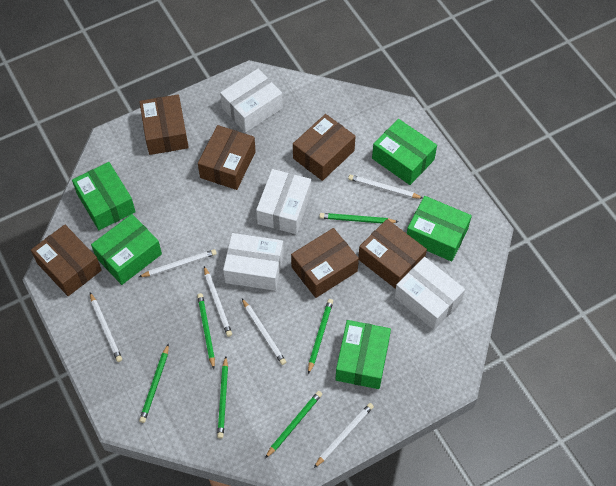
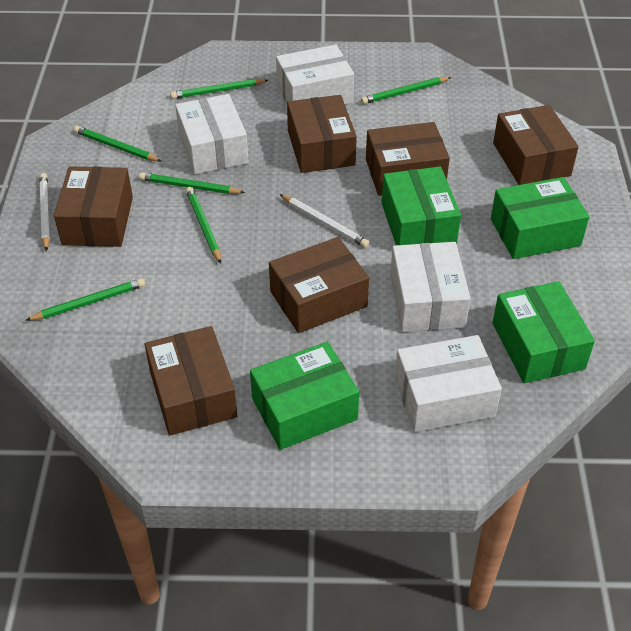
green box: [72,162,136,230] [91,214,162,285] [335,320,391,389] [372,119,437,185] [407,196,472,261] = 5 -> [250,342,359,450] [381,167,461,245] [491,177,589,259] [492,281,595,383] = 4
white pencil: [90,293,122,362] [139,249,217,277] [204,266,232,337] [242,299,286,365] [314,403,374,468] [348,175,423,199] = 6 -> [39,173,50,251] [280,194,369,248] = 2

